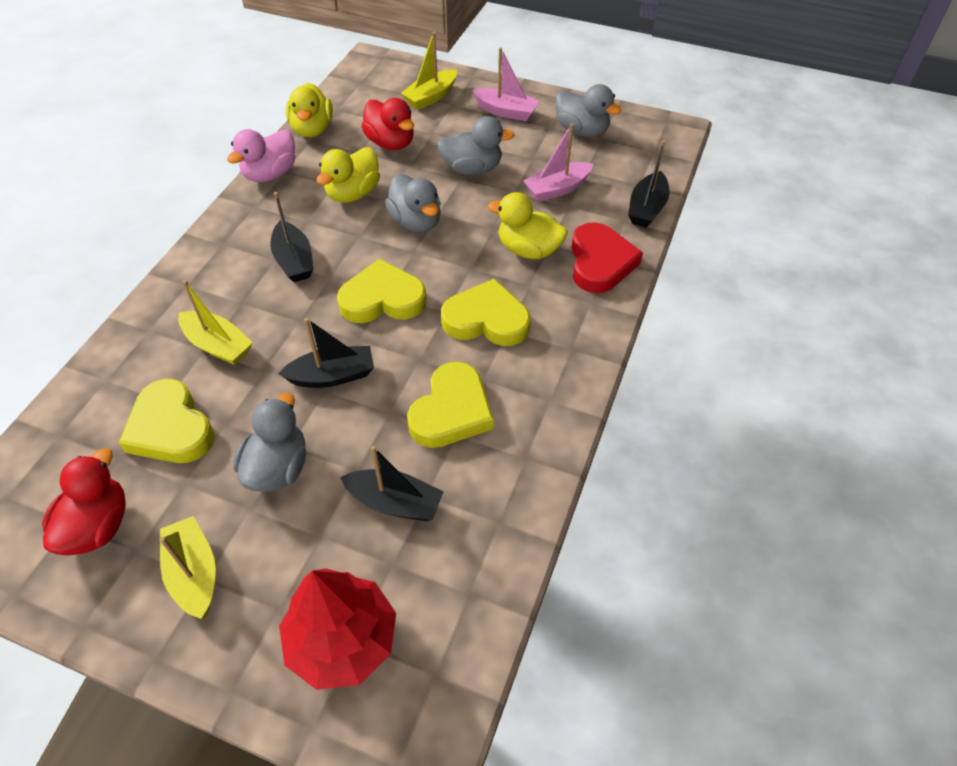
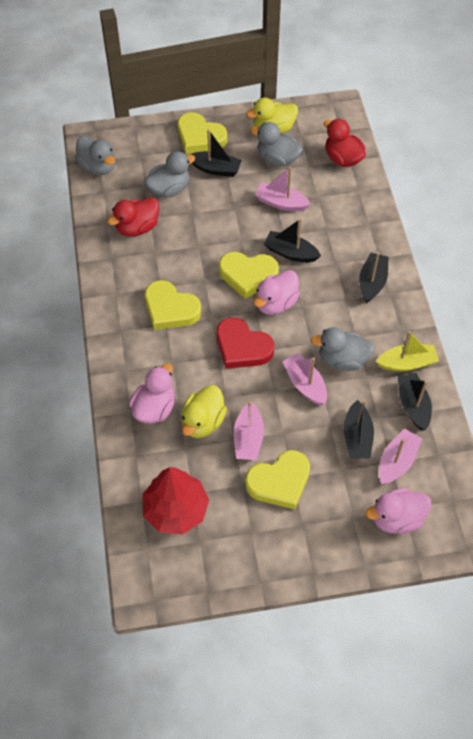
black boat: [270,192,313,282] [279,318,374,388] [340,446,443,521] [628,140,670,228] = 4 -> [190,129,242,177] [264,219,321,262] [344,400,374,459] [359,252,389,303] [397,373,432,431] = 5
pink boat: [472,47,539,121] [523,123,593,202] = 2 -> [234,401,264,460] [255,167,311,211] [282,353,327,405] [379,428,422,484] = 4
pink duck: [227,129,295,182] = 1 -> [129,363,175,424] [254,270,300,315] [366,488,432,534] = 3
yellow boat: [159,516,216,619] [178,280,253,365] [401,32,457,110] = 3 -> [376,331,439,371] = 1
yellow duck: [286,83,333,137] [316,147,380,203] [488,192,568,259] = 3 -> [182,385,227,438] [246,98,298,134] = 2

